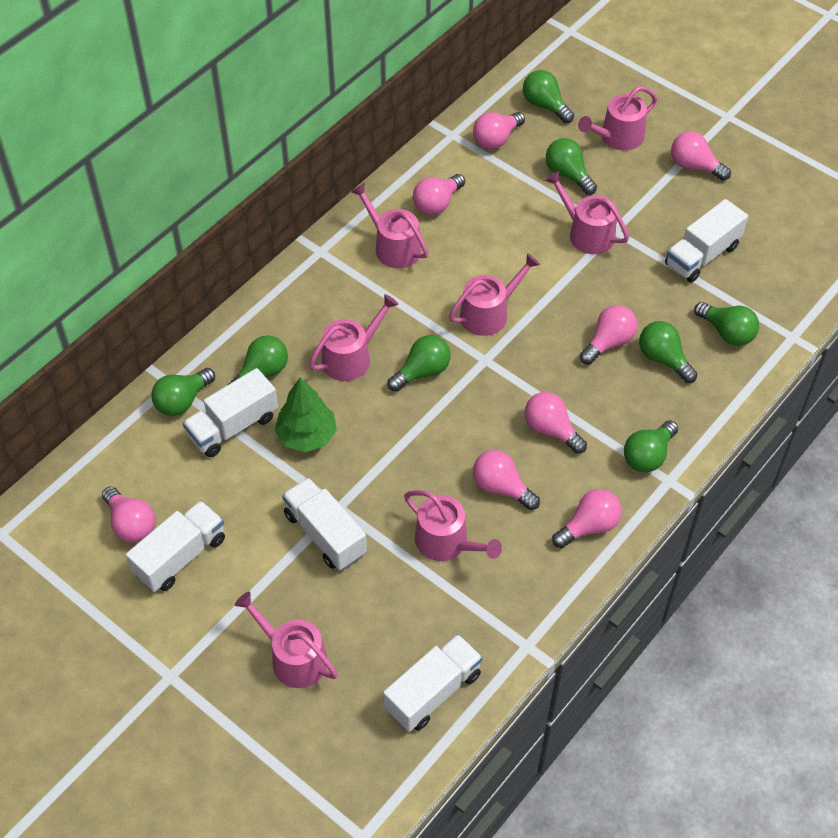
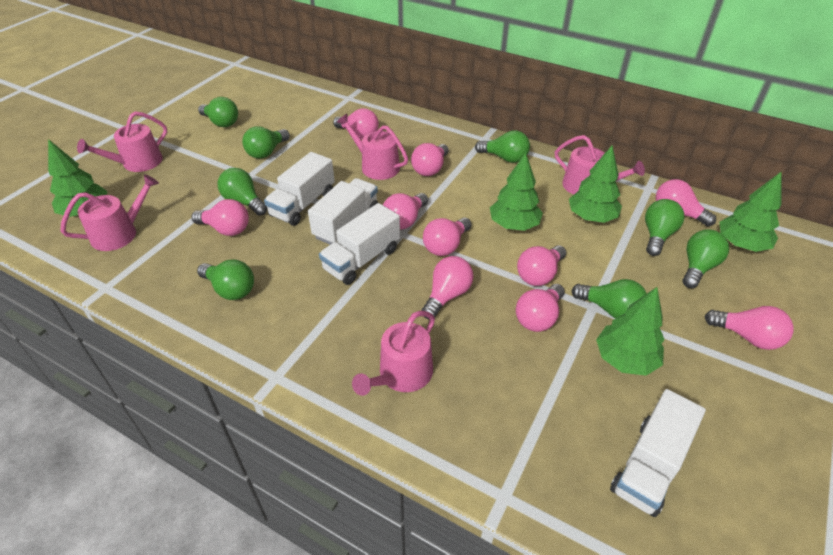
green tree: [274,377,337,452] = 1 -> [48,139,108,217] [490,153,543,231] [569,146,622,223] [596,287,665,376] [719,172,782,252] = 5
pink light bulb: [102,486,156,543] [413,174,465,215] [473,112,525,149] [473,450,540,510] [525,392,587,454] [552,489,622,548] [580,305,638,365] [671,132,731,181] = 8 -> [191,199,249,236] [333,108,379,139] [383,193,428,230] [411,143,449,176] [422,256,473,319] [423,217,471,256] [516,284,565,332] [517,245,566,286] [656,179,716,226] [704,306,794,350] = 10
pink watering can: [235,592,338,688] [309,294,399,381] [351,183,428,268] [404,490,502,561] [449,253,540,336] [545,171,629,254] [578,86,657,151] = 7 -> [60,174,159,251] [77,111,167,172] [337,114,408,180] [352,311,435,396] [555,135,645,195] = 5
white truck: [126,500,225,592] [183,368,278,457] [282,477,367,570] [383,634,483,732] [665,199,748,282] = 5 -> [264,152,335,226] [308,178,378,245] [319,203,400,285] [610,389,706,517] = 4

